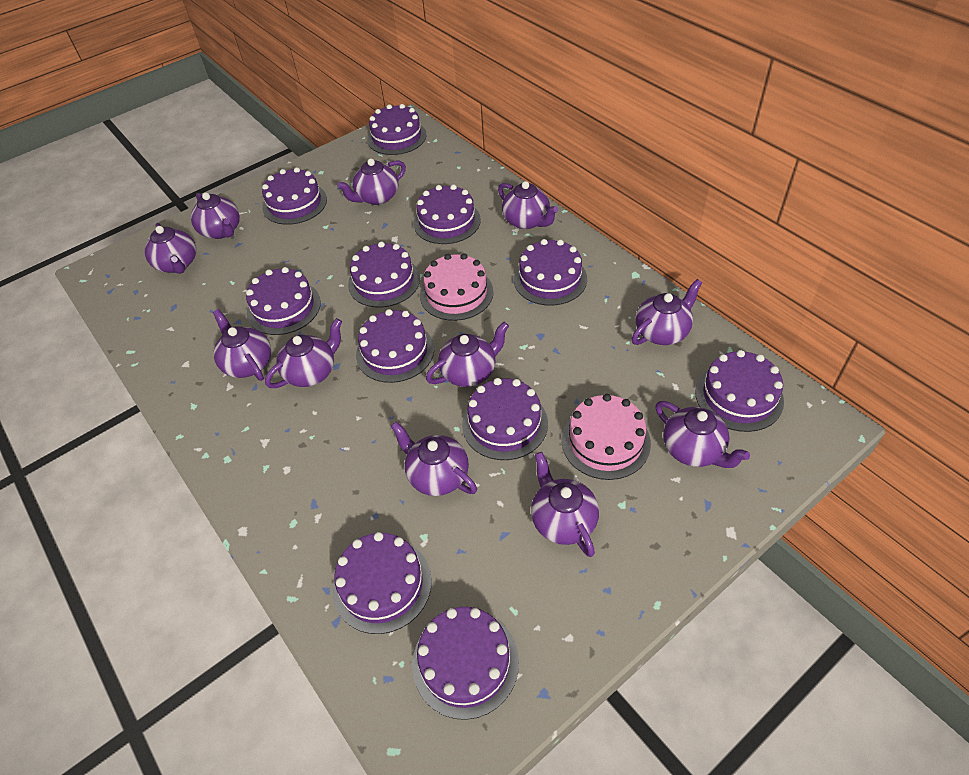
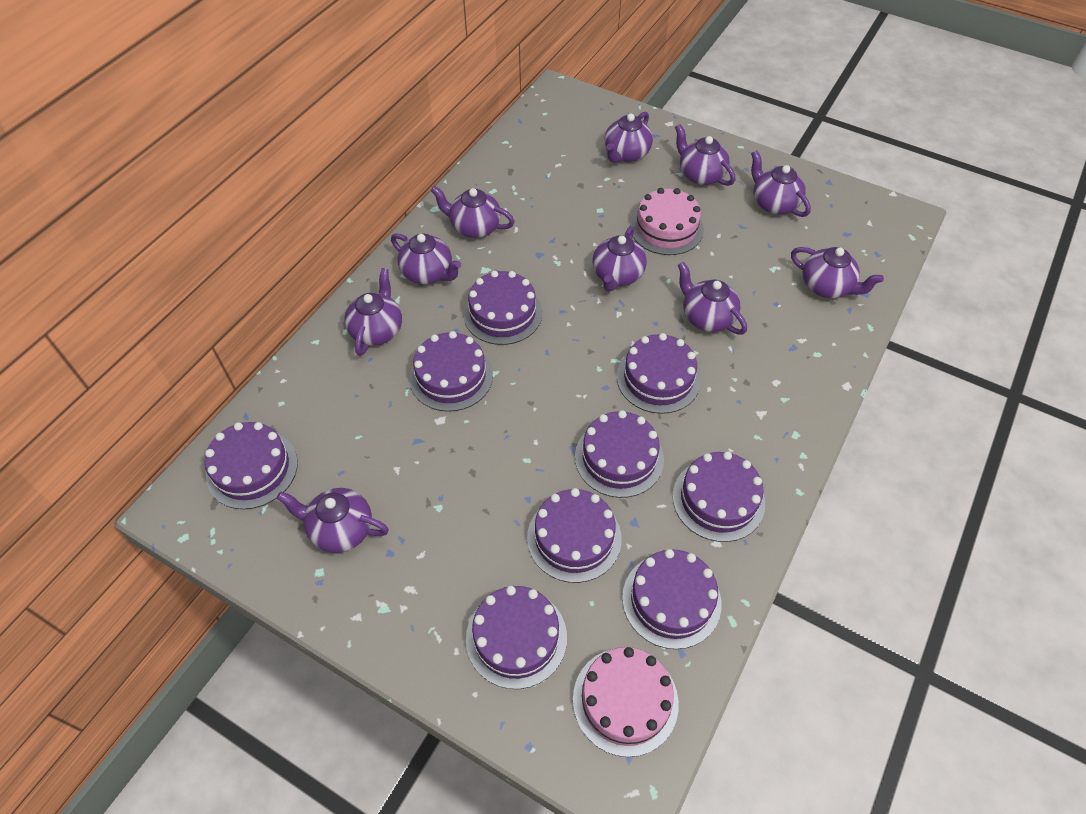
purple cake: [246,267,321,335] [262,167,327,225] [333,532,432,634] [348,241,420,308] [356,309,434,383] [367,104,426,155] [412,607,519,720] [413,184,481,244] [462,378,548,460] [514,239,587,305] [695,350,784,432] = 11 -> [205,422,298,509] [409,331,493,412] [463,271,542,345] [466,586,567,689] [527,488,622,583] [575,410,664,498] [617,333,701,414] [622,549,721,649] [673,452,765,542] = 9
purple teapot: [144,223,196,274] [191,192,240,239] [213,309,271,381] [265,318,342,388] [337,158,406,205] [391,422,477,496] [426,322,509,387] [498,181,558,229] [531,452,599,557] [632,279,702,345] [655,401,750,468] = 11 -> [277,488,389,553] [344,268,402,356] [391,233,461,284] [431,186,515,238] [592,226,647,292] [605,111,653,163] [675,124,735,186] [678,262,747,335] [751,150,811,217] [791,247,884,298] = 10

